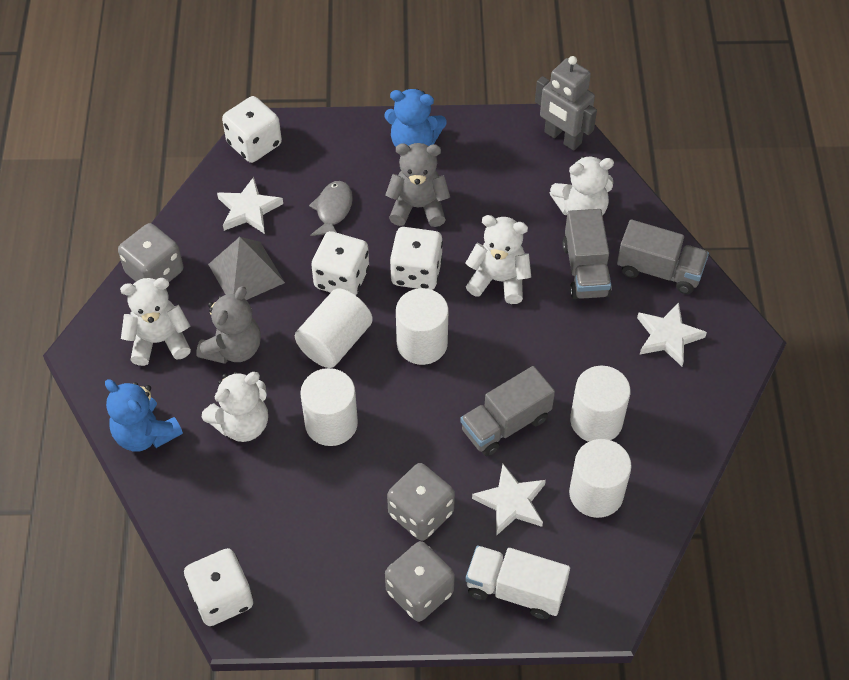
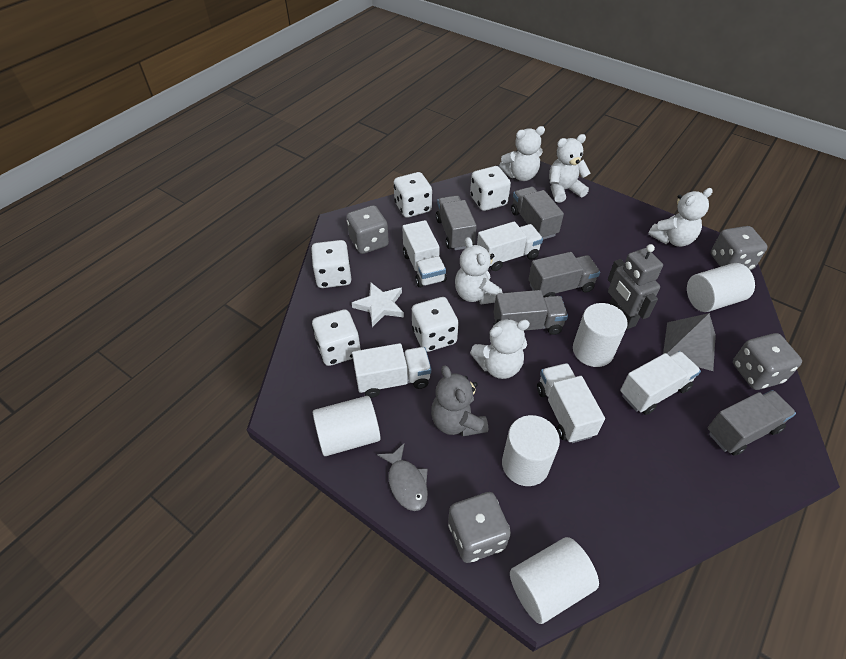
blue teddy bear: [105,379,183,452] [384,89,447,147] = 2 -> none = 0
grey dice: [118,223,183,282] [385,541,455,622] [387,463,455,541] = 3 -> [346,205,389,254] [448,492,511,563] [711,226,768,270] [733,333,802,390] = 4
grey teddy bear: [196,286,261,364] [385,143,450,227] = 2 -> [431,365,488,437] = 1
grey truck: [460,366,555,456] [562,209,612,299] [617,219,709,294] = 3 -> [436,195,477,250] [493,290,568,335] [511,187,564,240] [528,252,600,297] [708,390,796,456] = 5
white dice: [184,548,253,626] [222,96,282,163] [311,231,369,296] [390,227,443,290] = 4 -> [311,240,351,288] [312,309,361,366] [394,172,432,218] [412,297,459,352] [470,166,511,211] = 5
white star: [217,177,283,234] [472,464,546,536] [637,302,707,366] = 3 -> [352,282,404,327] = 1
white teddy bear: [120,278,191,366] [202,372,268,442] [465,215,531,304] [550,156,614,215] = 4 -> [455,237,502,304] [470,319,530,379] [499,126,545,181] [549,134,590,203] [648,188,713,247] = 5
white truck: [465,545,570,619] = 1 -> [352,343,431,398] [402,220,447,288] [477,221,543,271] [537,363,605,443] [620,351,701,415] = 5

